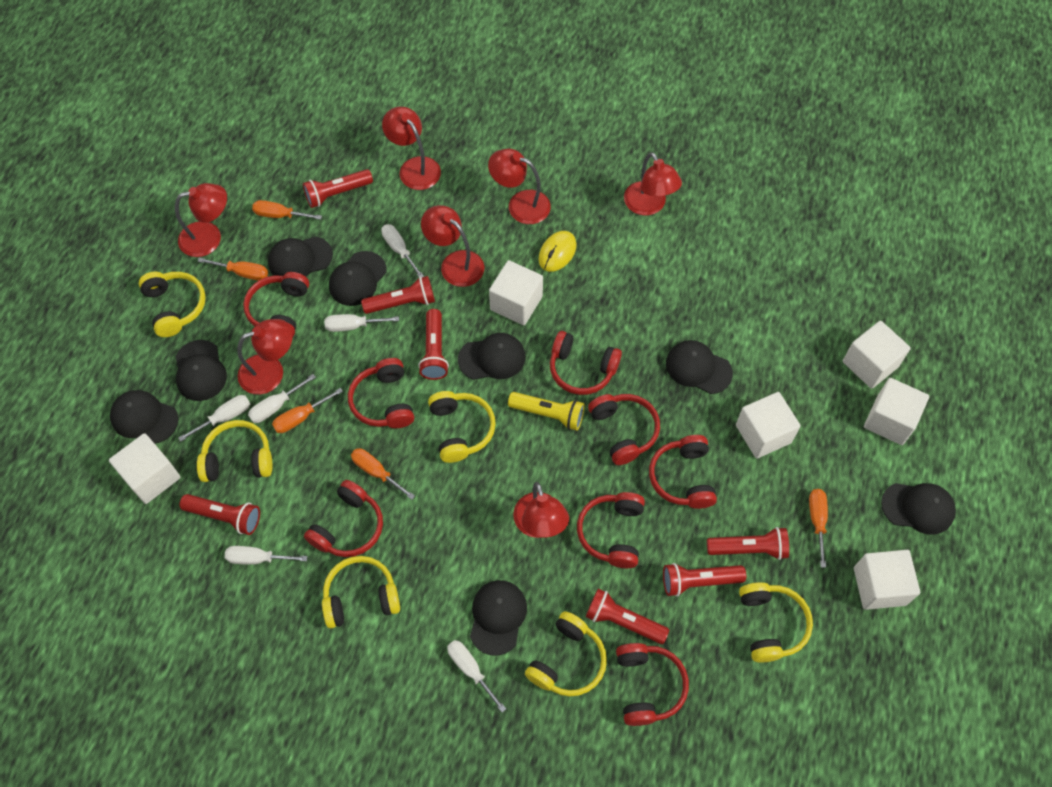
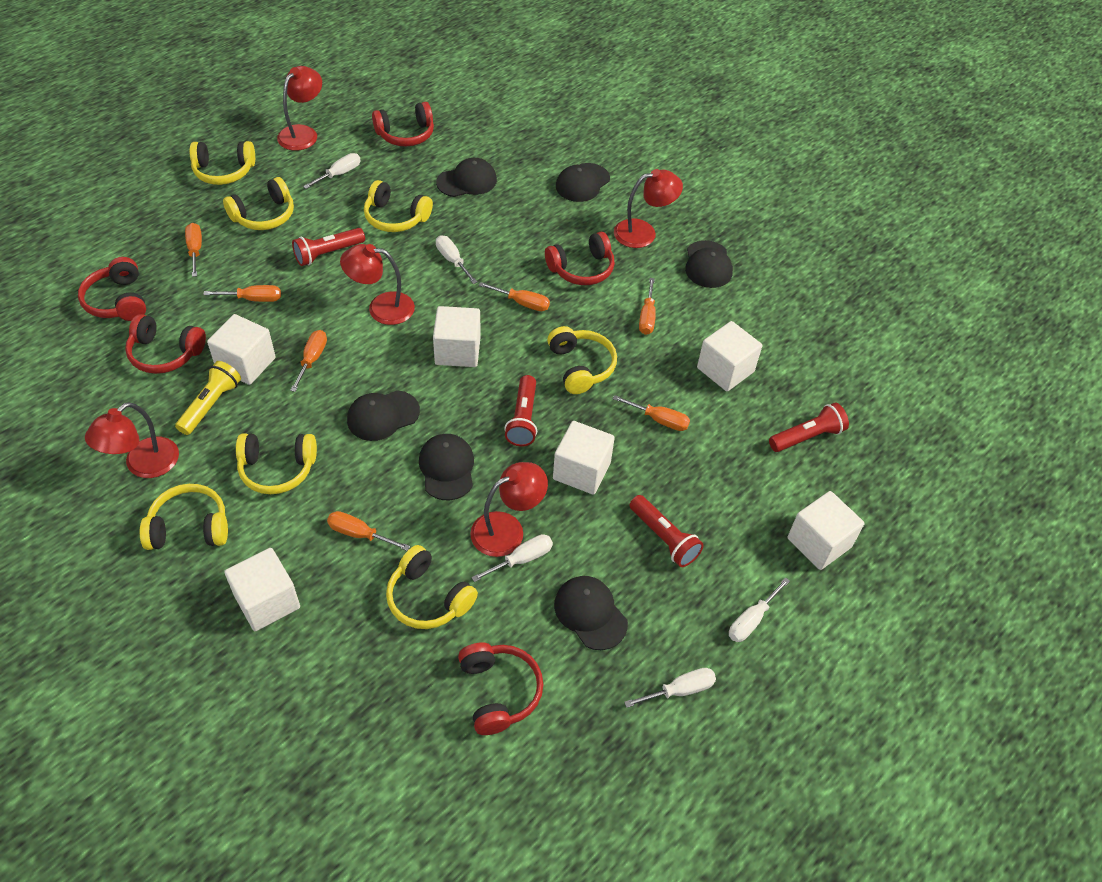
black cap: [110,390,178,444] [175,340,227,401] [268,236,333,277] [329,251,387,306] [458,333,525,380] [470,580,527,656] [666,340,733,394] [881,483,956,535] = 8 -> [347,390,420,441] [419,434,474,500] [436,158,497,197] [554,576,628,650] [556,163,610,202] [685,240,733,288] = 6
orange screwdriver: [198,258,268,281] [252,200,322,220] [272,388,343,433] [351,448,415,500] [809,489,828,568] = 5 -> [185,223,202,277] [203,285,281,302] [290,330,327,392] [327,511,410,551] [479,282,550,311] [613,395,690,431] [639,278,656,335] = 7
red flashlight: [180,494,260,535] [303,169,373,208] [361,276,435,314] [418,309,449,380] [586,589,669,644] [663,563,746,597] [707,527,789,560] = 7 -> [292,228,365,266] [504,375,537,447] [629,495,704,567] [769,402,849,452] = 4
red headphones: [243,272,309,336] [304,480,383,557] [348,358,414,428] [550,331,622,395] [577,492,645,568] [588,394,660,465] [616,643,689,726] [649,435,717,509] = 8 -> [78,257,146,321] [125,314,206,374] [372,102,434,146] [458,642,543,735] [545,232,615,285] = 5
red lamp: [175,183,227,257] [237,319,293,394] [382,107,441,190] [421,205,485,287] [488,149,551,224] [513,482,569,538] [624,152,682,216] = 7 -> [85,402,179,478] [277,66,322,151] [340,244,415,325] [470,462,548,557] [614,169,683,248] = 5
white screwdriver: [178,395,250,442] [225,546,308,565] [248,374,316,423] [324,314,399,332] [381,224,424,277] [447,640,506,712] = 6 -> [303,153,361,189] [436,235,477,284] [471,534,553,582] [624,668,716,708] [729,577,790,642] = 5
yellow headphones: [139,272,206,337] [197,420,273,482] [322,556,400,628] [428,391,496,463] [525,611,607,697] [739,582,813,663] = 6 -> [140,484,228,550] [190,141,255,185] [223,177,294,230] [236,434,317,494] [364,180,433,232] [386,545,478,629] [547,326,617,394] = 7
yellow mouse: [538,231,577,272] = 1 -> none = 0

